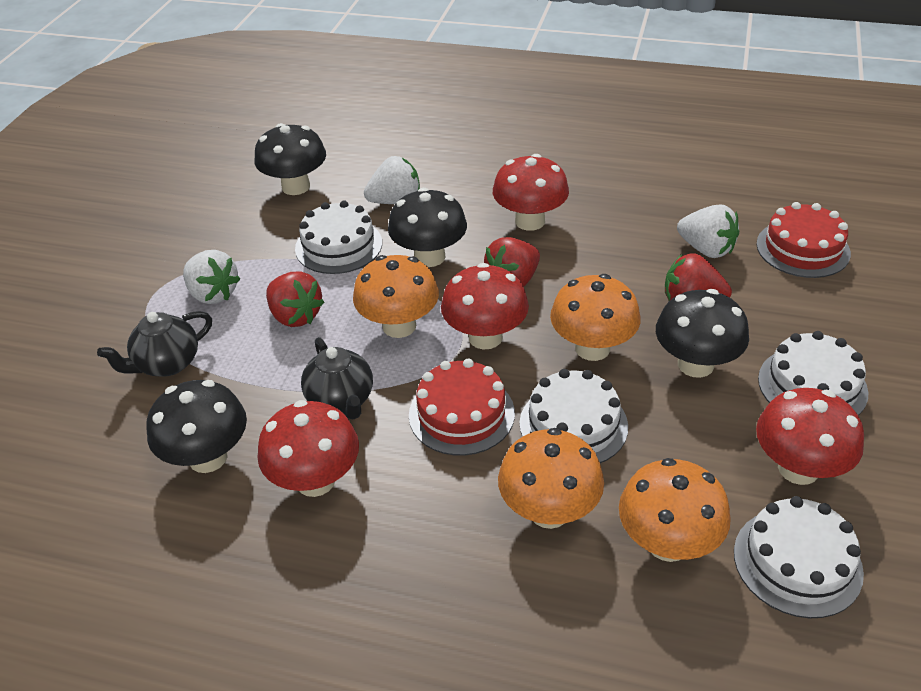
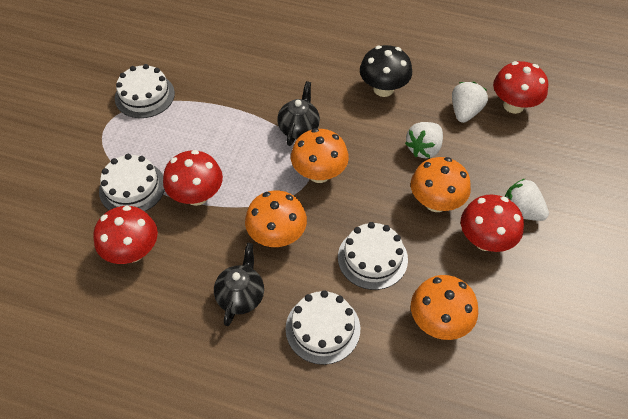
black mushroom: [146,380,247,473] [254,123,326,195] [388,188,467,267] [656,289,749,378] = 4 -> [360,45,412,97] = 1
red cake: [409,359,515,456] [756,202,851,278] = 2 -> none = 0
red strawberry: [266,271,324,327] [484,237,540,287] [665,253,732,301] = 3 -> none = 0

